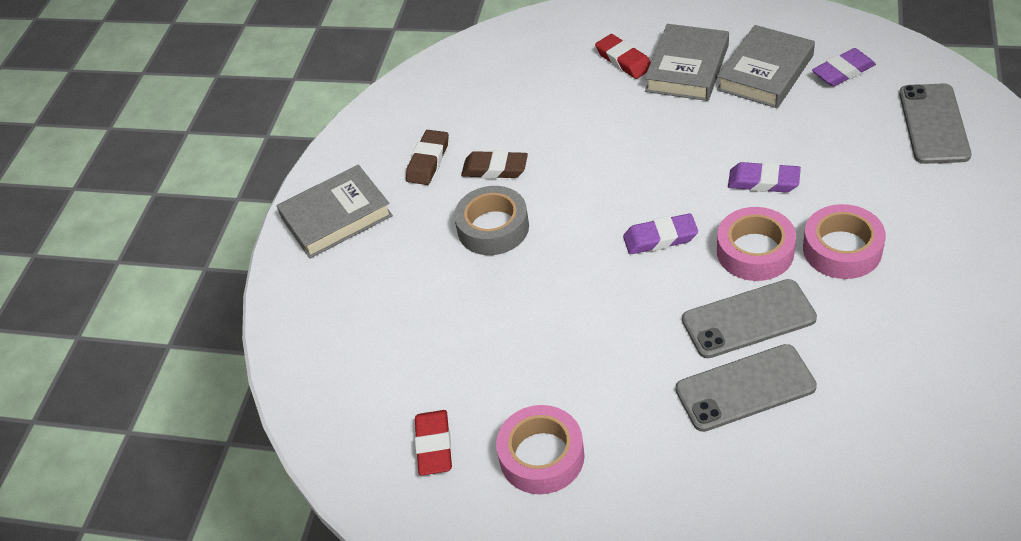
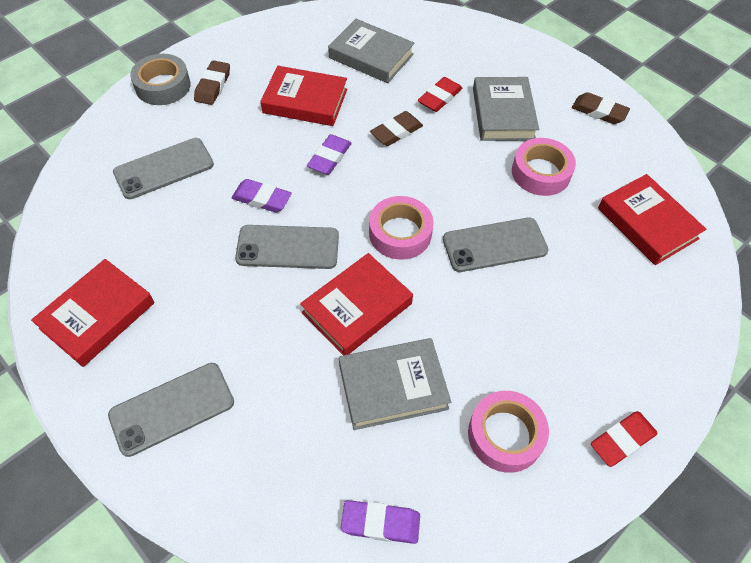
brown eraser: [406,130,449,185] [461,150,528,179] = 2 -> [194,60,230,105] [370,111,423,146] [572,92,630,124] = 3
grey phone: [676,344,817,432] [682,279,817,358] [899,83,971,164] = 3 -> [108,363,234,457] [113,138,214,199] [235,225,339,269] [443,218,548,272] = 4
red book: none = 0 -> [31,259,155,367] [260,66,347,126] [300,253,413,355] [598,174,707,265] = 4

